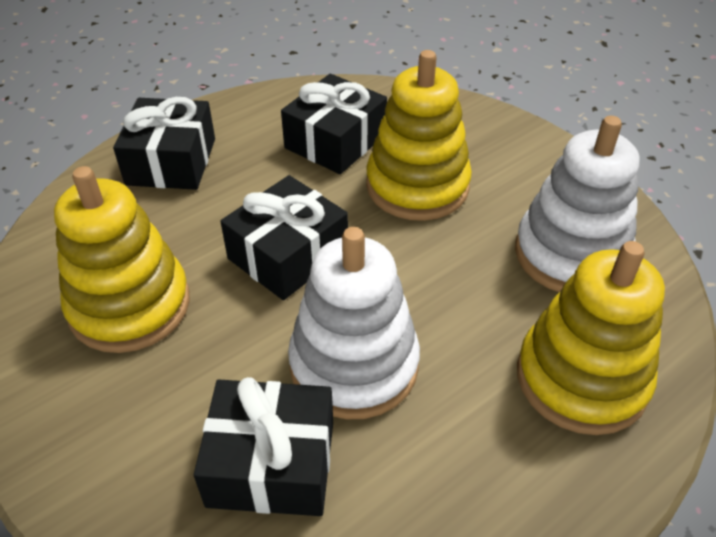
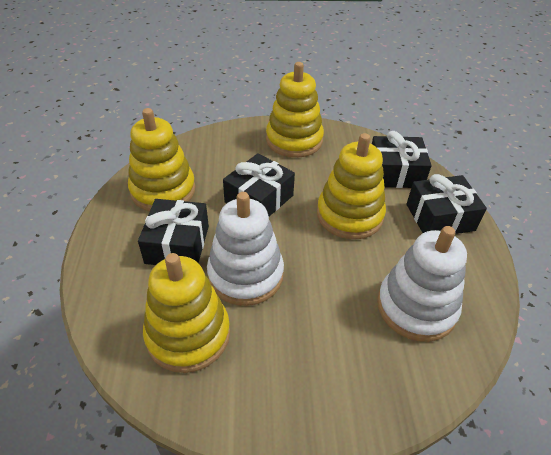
yellow stacking toy: [54,166,190,353] [366,50,472,221] [517,241,665,435] = 3 -> [128,108,195,211] [143,253,230,373] [266,62,324,158] [317,133,386,240] = 4

